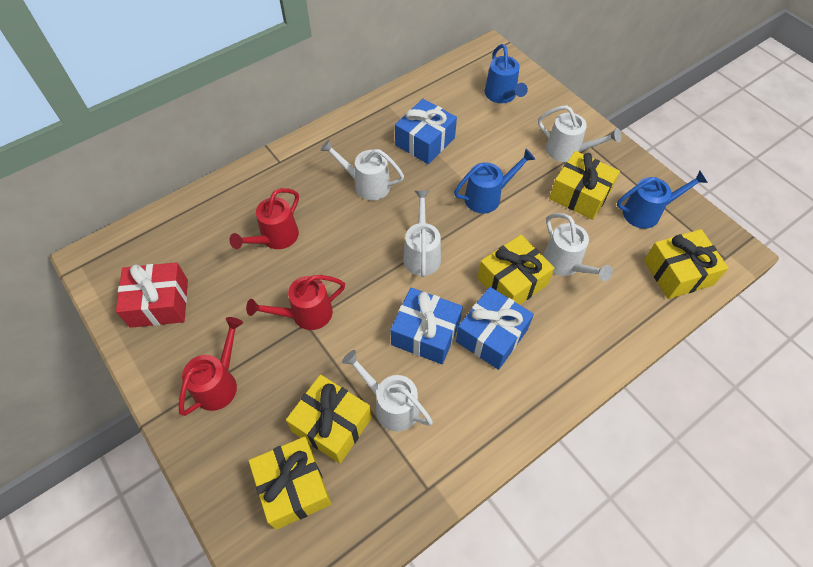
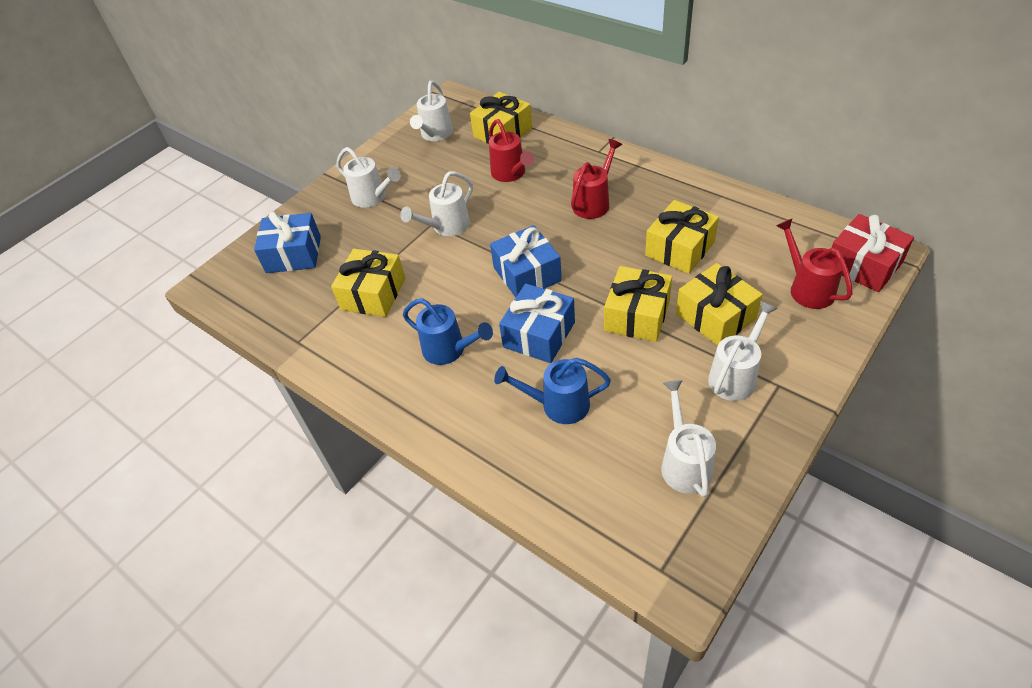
blue watering can: [454,149,535,214] [485,44,528,103] [617,171,708,229] = 3 -> [403,298,493,365] [494,358,611,424] = 2

